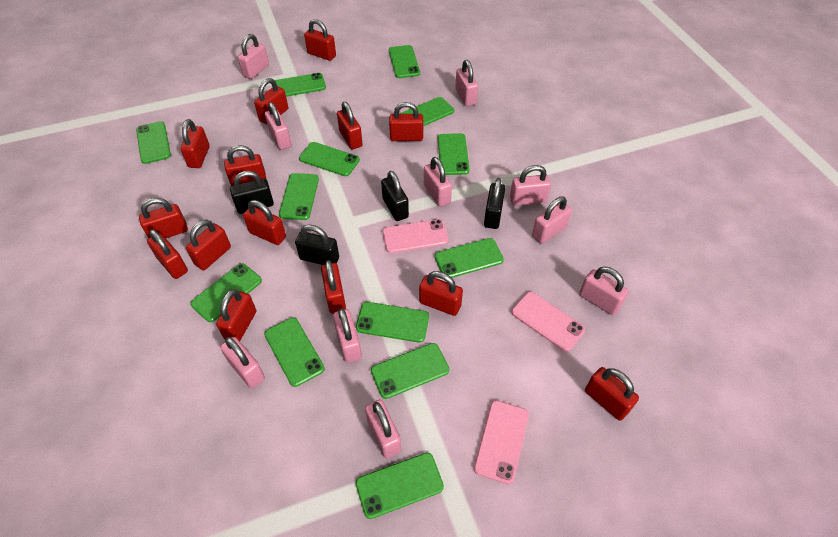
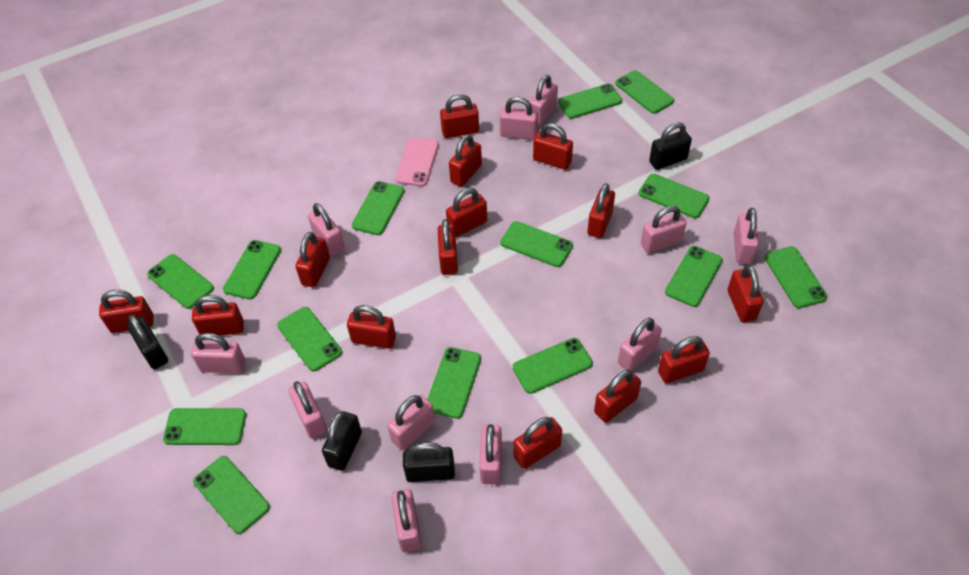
green phone: [136,121,171,164] [190,263,262,322] [264,318,325,387] [275,73,326,97] [279,173,319,220] [299,142,360,176] [355,453,444,519] [356,302,429,343] [371,343,449,399] [389,45,420,78] [400,97,454,126] [435,238,504,278] [438,133,470,175] = 13 -> [147,254,214,309] [163,408,246,445] [193,456,270,534] [223,240,281,300] [277,307,342,372] [352,181,404,235] [427,347,481,419] [500,221,573,267] [513,338,593,394] [558,84,622,119] [615,70,674,114] [639,174,710,218] [665,246,723,307] [764,246,828,308] = 14
pink padlock: [220,337,265,388] [238,34,269,79] [265,102,291,150] [333,308,362,363] [365,399,401,458] [424,157,452,207] [455,60,478,106] [510,165,551,206] [532,197,572,244] [579,267,629,315] = 10 -> [191,333,246,374] [289,381,327,439] [308,203,345,256] [387,395,435,450] [391,489,422,552] [479,424,502,485] [499,97,538,140] [530,75,558,126] [618,318,662,371] [641,206,687,253] [733,208,759,264] = 11
pink phone: [382,219,449,253] [474,400,529,484] [511,292,585,352] = 3 -> [396,137,439,186] = 1

